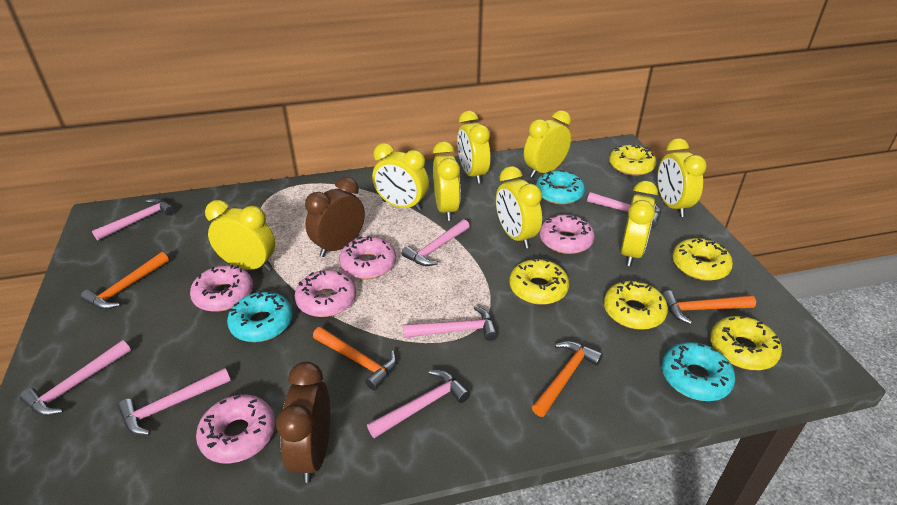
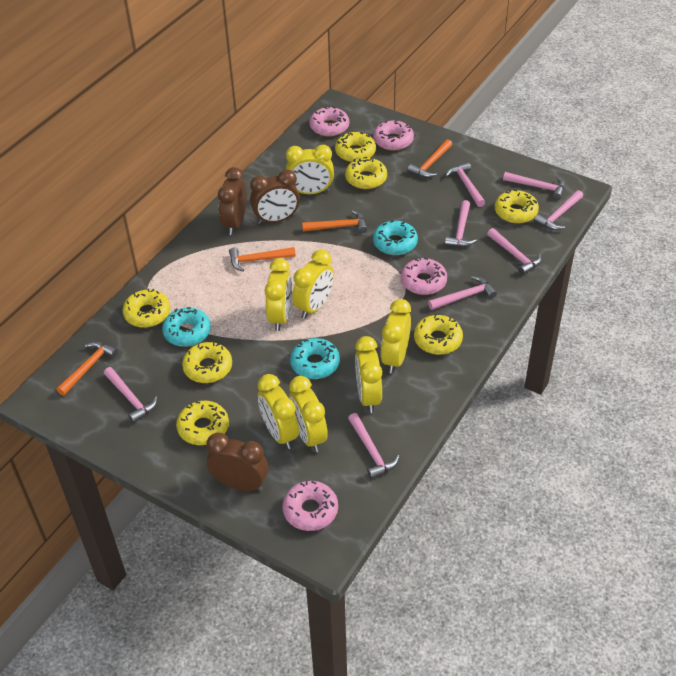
brown clock: [276,362,330,483] [305,177,365,257] = 2 -> [206,432,269,491] [218,167,247,235] [250,169,300,224] = 3
pink donut: [190,264,253,312] [196,394,275,464] [295,270,356,317] [339,236,396,279] [540,214,595,254] = 5 -> [283,480,338,531] [309,106,349,137] [373,120,414,151] [401,257,447,295] = 4
pink hammer: [20,340,131,416] [92,198,175,240] [118,368,231,435] [367,370,470,438] [401,219,470,266] [403,306,498,341] [587,192,661,228] = 7 -> [104,367,157,423] [348,413,399,479] [428,276,497,310] [445,162,485,207] [445,200,477,247] [487,228,541,275] [503,172,565,200] [534,190,583,230] = 8
yellow clock: [205,200,275,271] [372,143,429,211] [433,141,461,221] [457,111,490,184] [496,166,542,248] [524,110,571,178] [621,181,658,266] [657,138,707,217] = 8 -> [258,374,299,449] [265,258,292,331] [286,145,334,194] [289,376,328,452] [292,250,334,319] [355,336,382,413] [381,299,411,373] = 7
yellow donut: [509,257,569,305] [604,280,668,330] [609,145,657,176] [672,238,733,281] [710,316,782,370] = 5 -> [123,289,171,328] [176,401,229,445] [182,342,232,383] [335,132,376,162] [345,157,387,189] [414,315,463,355] [495,190,539,224] = 7

